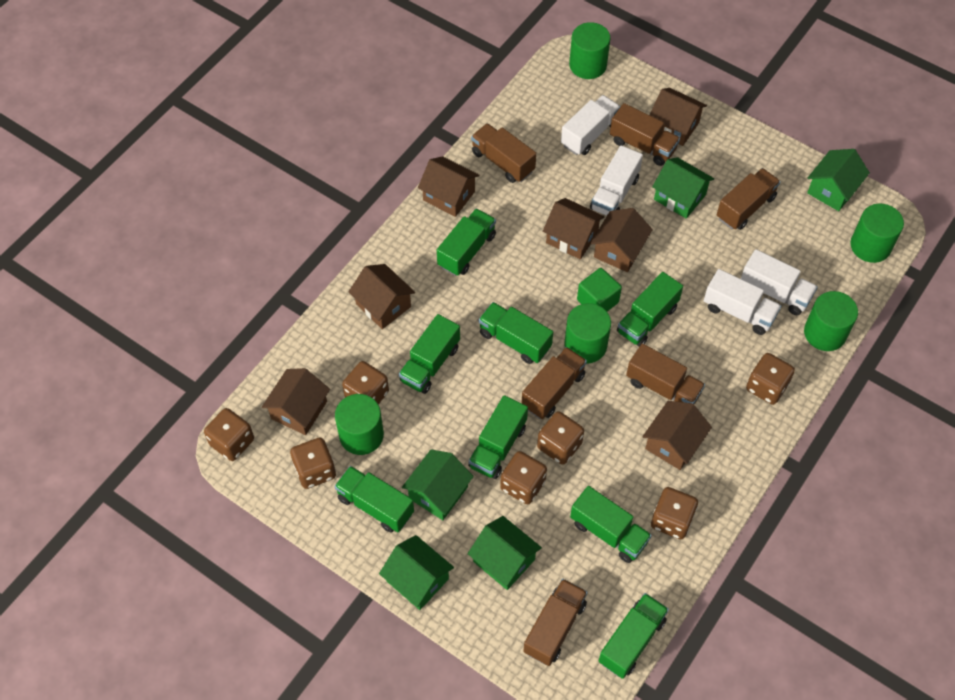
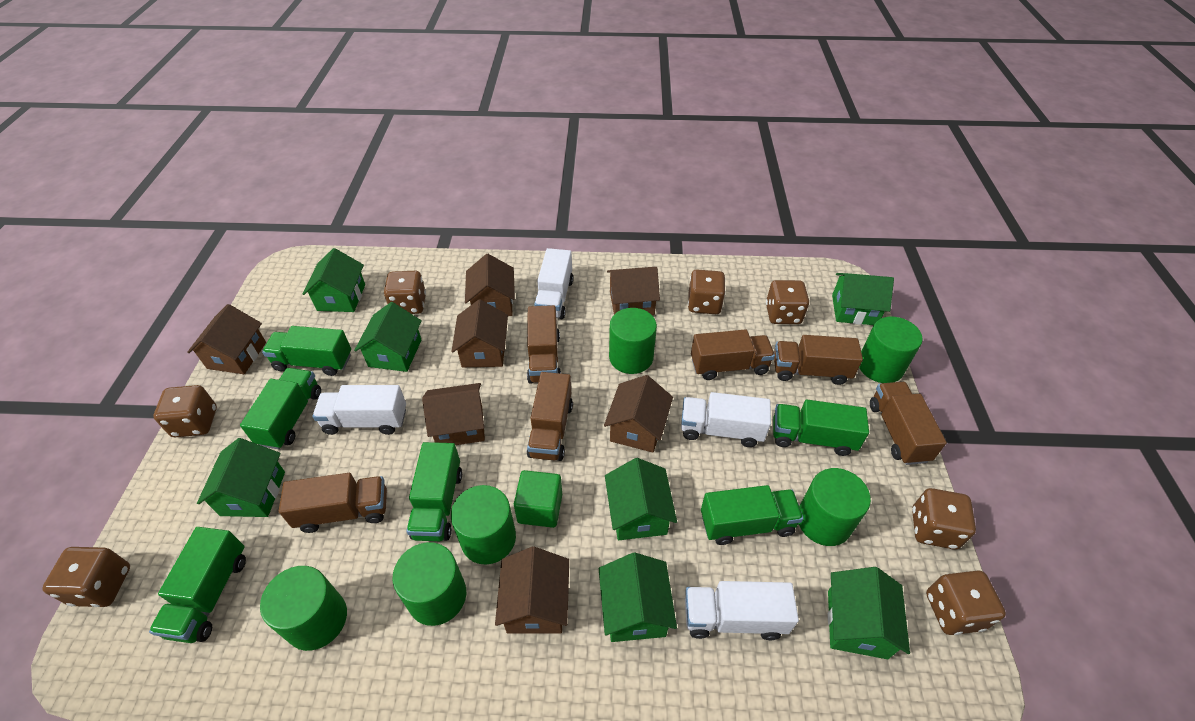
green cylinder: [335,394,384,455] [564,303,611,364] [569,22,610,79] [804,291,858,351] [850,204,904,263] = 5 -> [260,566,347,651] [393,542,466,626] [451,485,516,564] [609,308,657,374] [799,468,871,546] [859,317,923,383] = 6
green house: [379,535,454,610] [402,450,474,520] [468,516,542,590] [652,157,714,219] [807,149,870,211] = 5 -> [197,438,285,517] [303,248,365,312] [354,302,422,372] [599,553,677,642] [605,458,677,540] [828,567,910,659] [832,273,894,325] = 7
green truck: [334,466,414,532] [399,314,460,394] [437,208,496,276] [468,395,528,479] [479,302,553,364] [570,486,652,563] [598,593,669,679] [617,272,683,347] = 8 -> [149,527,246,643] [240,368,321,449] [262,326,351,376] [406,442,462,541] [701,485,804,545] [773,400,869,456] = 6

